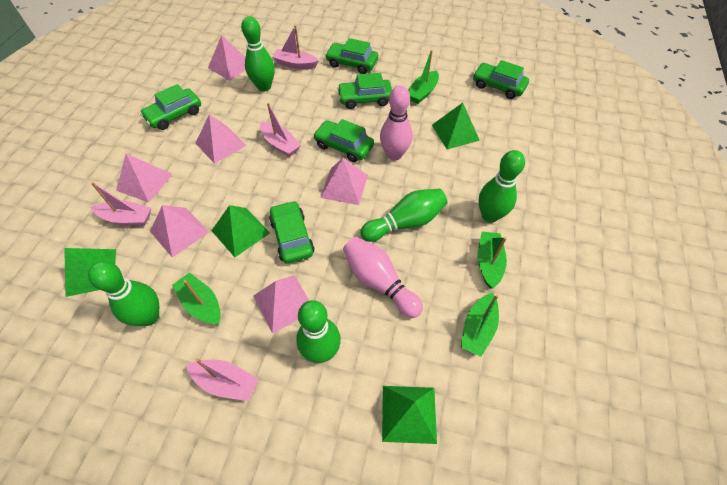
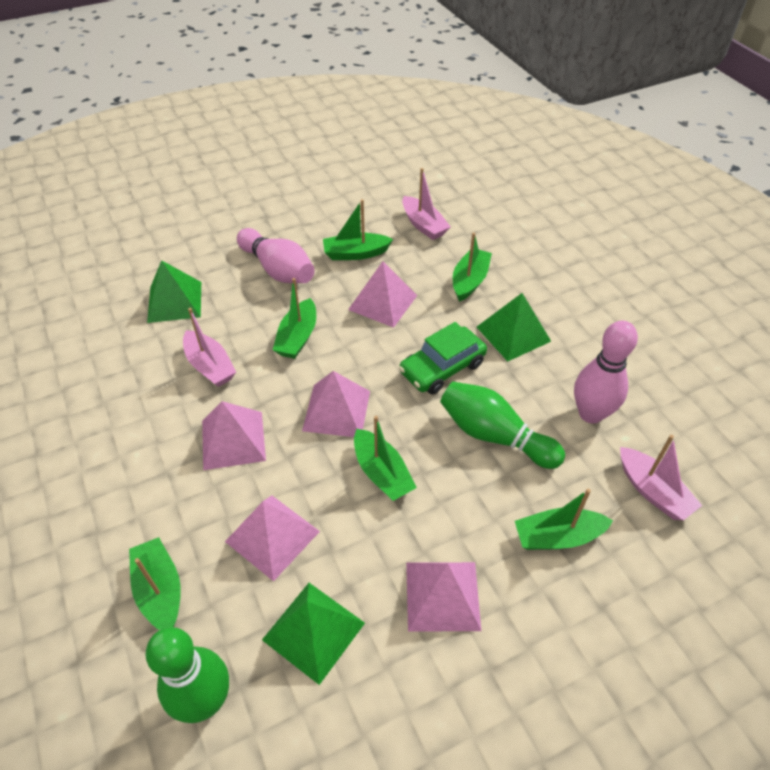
green boat: [172,273,221,324] [409,50,439,104] [460,293,499,357] [478,232,507,288] = 4 -> [129,537,181,630] [273,278,316,359] [323,199,393,260] [354,416,417,501] [453,232,492,302] [515,489,613,550] = 6
green bowling pin: [88,261,159,326] [241,16,275,92] [296,300,341,363] [360,189,447,242] [479,150,525,223] = 5 -> [146,627,229,723] [440,382,565,469] = 2
green car: [140,84,201,130] [269,201,315,264] [313,119,374,162] [325,38,378,74] [337,73,392,109] [473,60,529,99] = 6 -> [399,322,487,394] = 1
green pyramid: [64,248,116,297] [211,205,270,257] [382,386,437,444] [432,103,480,149] = 4 -> [147,260,201,323] [262,583,365,685] [477,293,551,361] = 3
pink boat: [91,182,151,226] [186,358,258,401] [260,102,301,157] [273,25,319,69] = 4 -> [183,308,236,387] [402,168,451,240] [620,435,703,520] = 3
pink pyramid: [116,154,173,203] [150,205,209,257] [196,114,246,164] [208,35,245,81] [253,275,309,334] [320,158,368,205] = 6 -> [202,401,266,470] [225,496,320,582] [302,371,370,437] [348,261,417,328] [406,562,481,632] = 5

